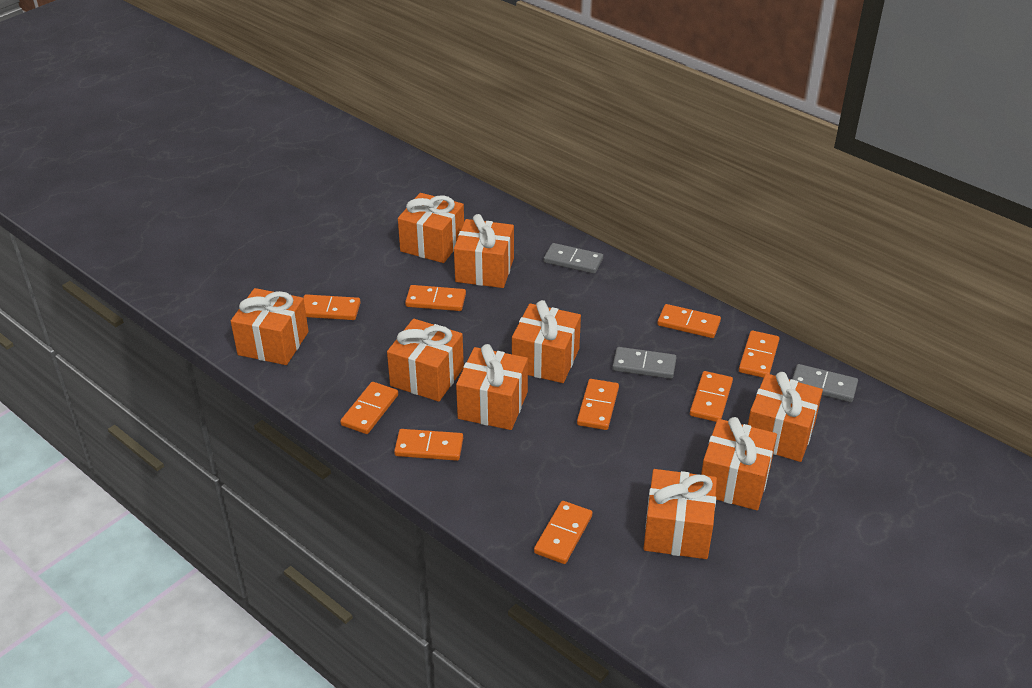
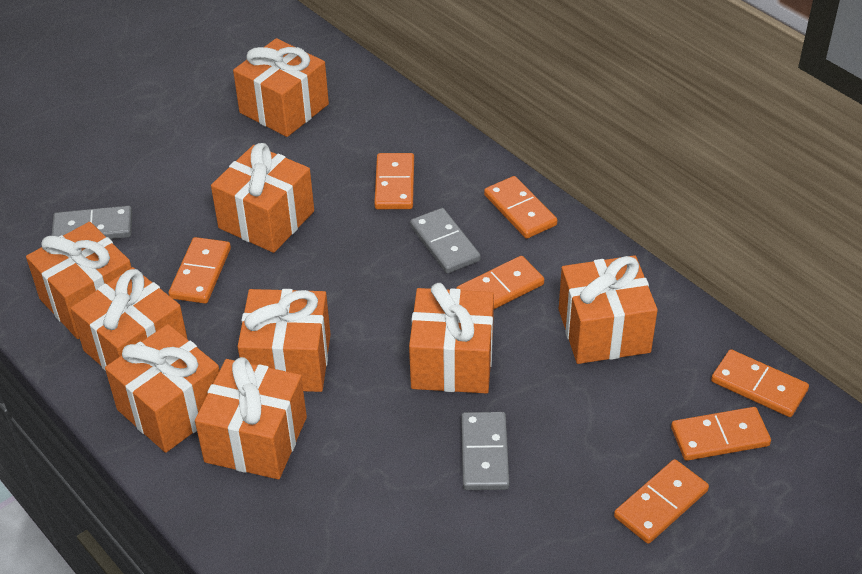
orange domino: [303,294,361,320] [340,382,398,434] [394,429,463,461] [405,285,466,311] [534,501,592,564] [577,379,619,430] [657,304,721,338] [690,371,733,422] [739,330,779,378] = 9 -> [169,237,231,304] [374,153,414,209] [456,256,544,309] [484,176,557,239] [614,459,709,544] [671,407,771,461] [711,349,809,417] = 7

